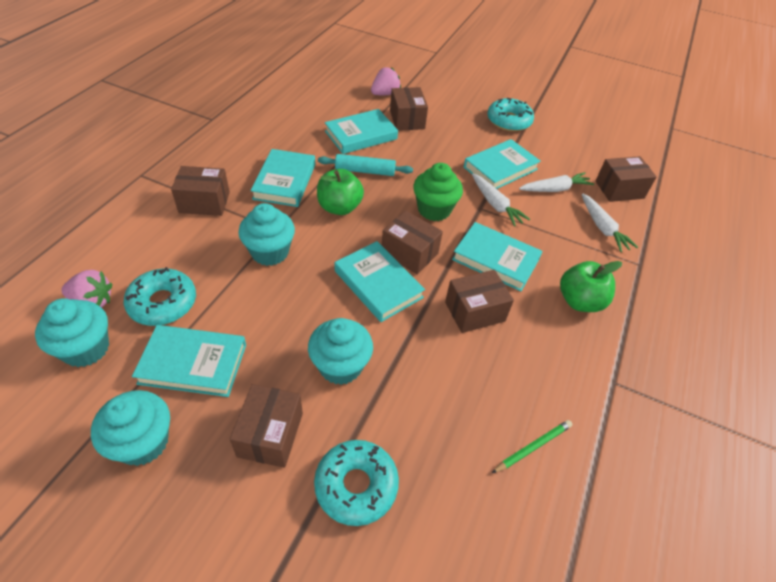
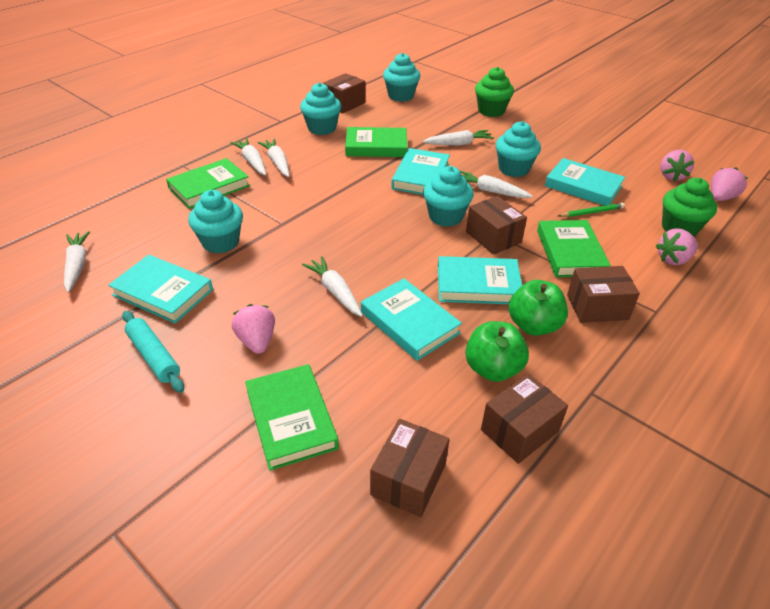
brown box: [171,166,230,216] [230,384,303,468] [382,211,443,274] [390,87,428,131] [445,270,514,333] [596,156,657,202] = 6 -> [322,73,365,113] [370,419,450,517] [466,196,527,255] [481,374,568,464] [567,266,640,323] = 5
green book: none = 0 -> [166,158,250,209] [245,364,339,471] [345,127,407,157] [537,220,611,277] = 4
green cupcake: [413,163,463,221] = 1 -> [475,67,514,117] [662,178,717,237] = 2
pink strawberry: [61,270,112,308] [371,67,401,95] = 2 -> [231,304,275,354] [656,228,698,265] [660,150,694,181] [711,167,748,201] = 4
turquoise book: [132,325,246,397] [251,149,315,207] [325,109,398,154] [335,241,425,322] [452,222,543,291] [464,139,541,189] = 6 -> [108,255,213,323] [361,278,462,361] [391,148,450,195] [438,256,522,304] [545,158,625,206] = 5
turquoise cupcake: [35,298,109,367] [91,390,170,466] [238,203,295,266] [308,318,373,385] = 4 -> [188,190,243,254] [300,82,341,135] [383,53,420,102] [423,166,474,227] [496,121,541,177] = 5
turquoise donut: [124,267,196,326] [314,440,399,526] [487,98,534,132] = 3 -> none = 0
white carrot: [472,174,530,227] [519,172,594,192] [582,193,638,252] = 3 -> [64,231,90,293] [230,138,266,175] [258,139,289,177] [302,256,363,317] [423,130,494,146] [460,171,533,198] = 6

